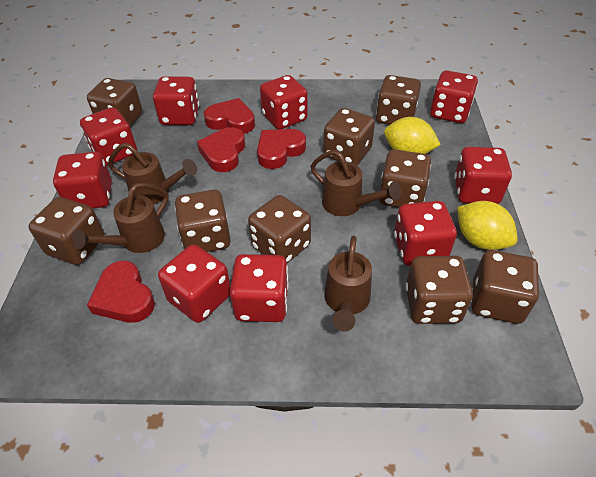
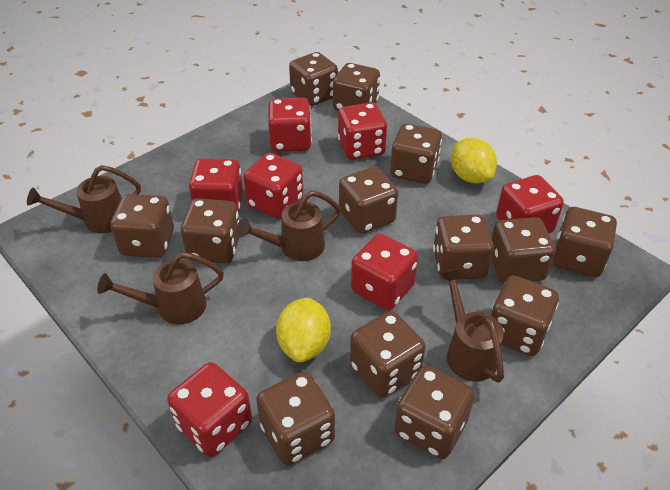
brown dice: [28,197,104,265] [87,78,142,126] [175,190,231,252] [248,195,311,263] [323,108,375,165] [376,75,421,125] [379,149,431,208] [406,256,473,324] [472,250,539,324] = 9 -> [110,194,174,258] [181,198,240,264] [256,371,335,466] [289,52,338,106] [333,63,380,111] [339,167,398,234] [350,311,426,398] [390,123,442,184] [394,366,475,459] [433,214,494,280] [491,217,555,284] [491,275,559,356] [553,207,617,277] = 13
red dice: [53,152,112,209] [80,107,137,166] [153,76,199,125] [158,244,231,323] [230,254,289,322] [260,75,308,129] [394,201,457,266] [430,70,478,123] [454,147,512,204] = 9 -> [167,362,252,457] [189,158,243,213] [244,153,303,219] [268,98,312,152] [338,103,387,160] [351,234,418,310] [496,175,564,233] = 7
red heart: [87,261,155,323] [197,127,245,172] [204,98,255,134] [257,129,306,169] = 4 -> none = 0

